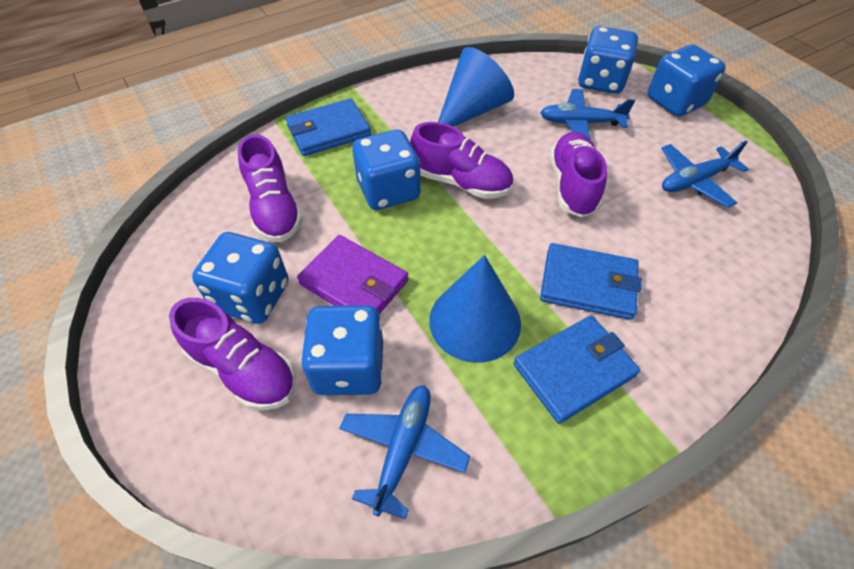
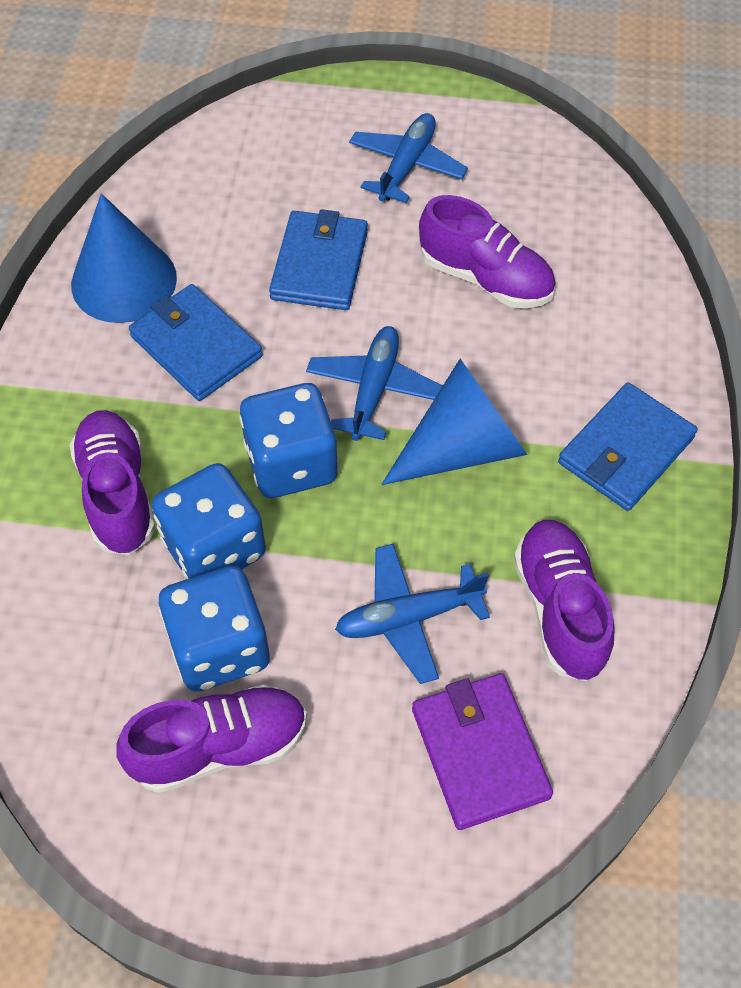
blue dice: [192,232,288,324] [301,305,383,395] [352,130,421,210] [578,26,638,94] [648,45,726,117] = 5 -> [152,463,266,579] [158,566,270,692] [239,383,338,498] = 3

